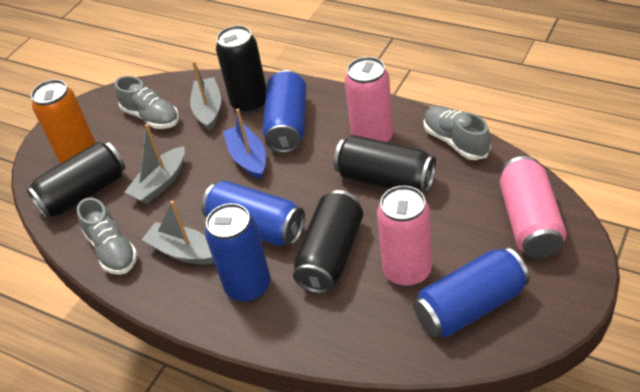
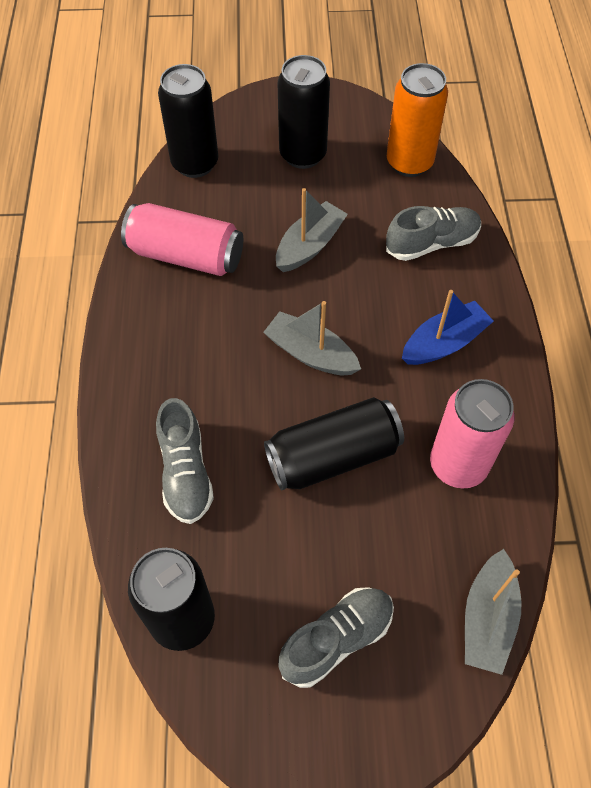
blue can: [201,181,305,246] [205,203,271,302] [262,70,306,153] [413,247,530,337] = 4 -> none = 0
pink can: [345,57,393,142] [377,186,432,287] [500,156,567,259] = 3 -> [121,203,243,276] [430,379,514,488] = 2

